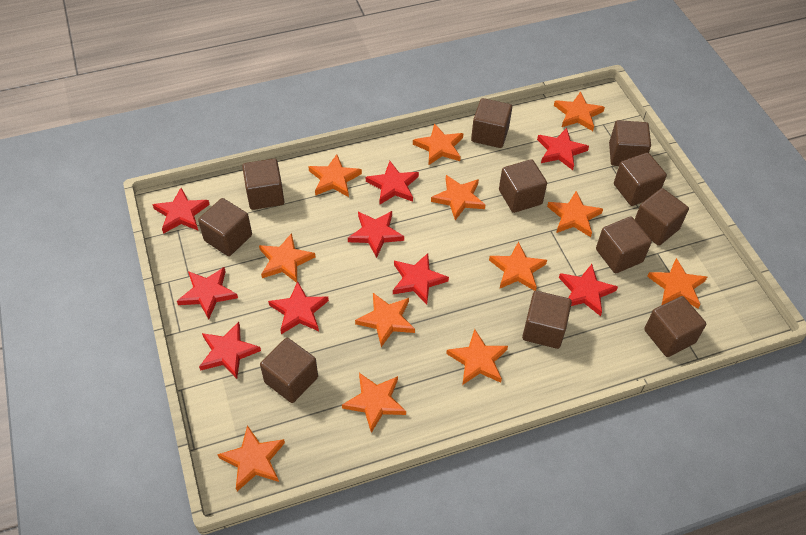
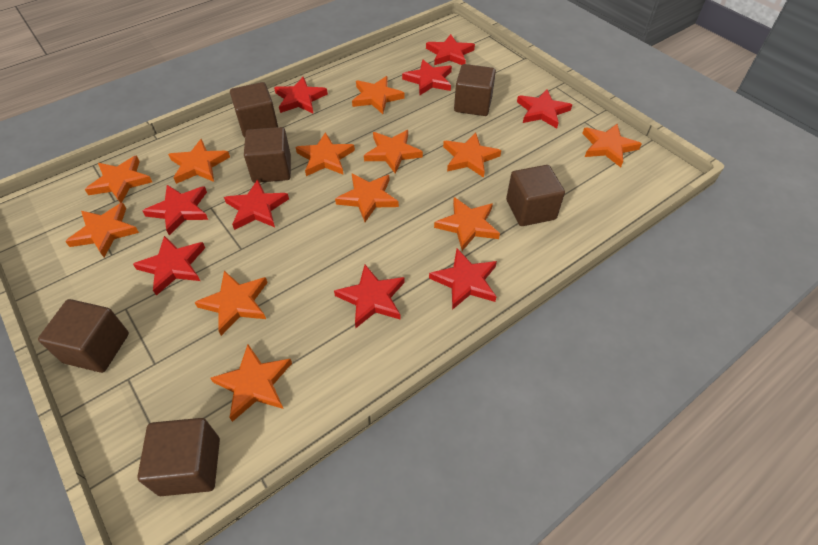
brown cube: [198,198,252,256] [242,159,284,210] [260,338,318,403] [471,98,512,148] [499,159,547,213] [522,291,572,349] [596,217,652,273] [609,120,651,166] [614,153,667,206] [635,188,689,246] [644,296,706,357] = 11 -> [38,299,129,373] [137,418,220,496] [230,82,278,137] [244,127,291,183] [454,64,496,116] [506,165,565,226] = 6

